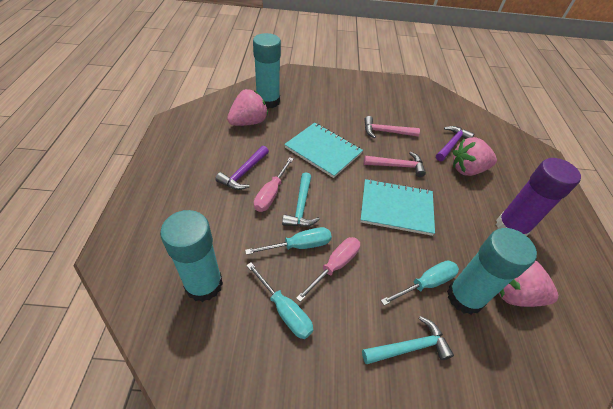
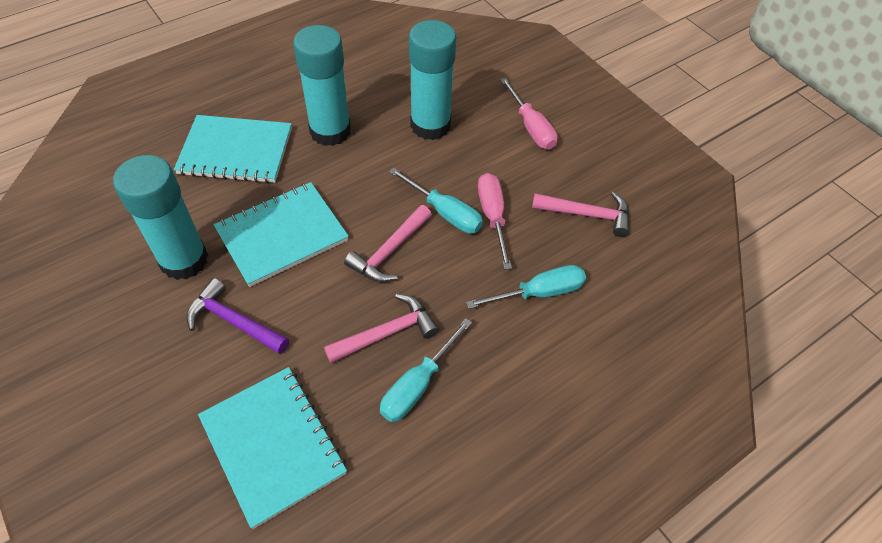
pink hammer: [364,116,420,138] [364,152,426,177] = 2 -> [324,294,439,363] [344,205,432,282] [532,192,629,237] = 3
pink strawberry: [227,89,268,126] [453,137,497,176] [499,260,558,307] = 3 -> none = 0
purple glue stick: [496,158,581,236] = 1 -> none = 0
purple hammer: [215,146,269,190] [436,126,474,161] = 2 -> [186,278,289,354] = 1
turquoise hammer: [282,172,320,227] [362,316,454,364] = 2 -> none = 0
turquoise notebook: [284,122,363,178] [360,179,435,236] = 2 -> [174,115,292,183] [198,367,347,529] [214,182,349,287] = 3

